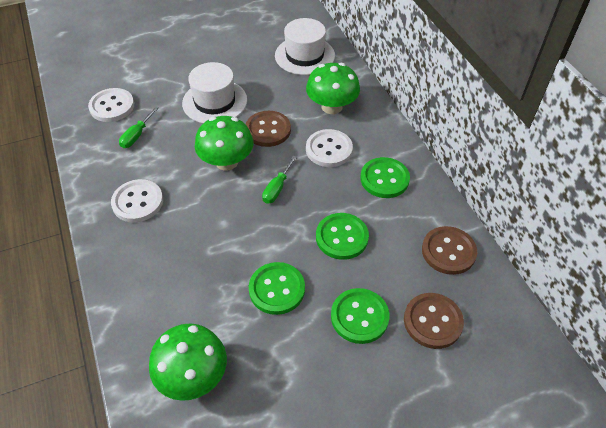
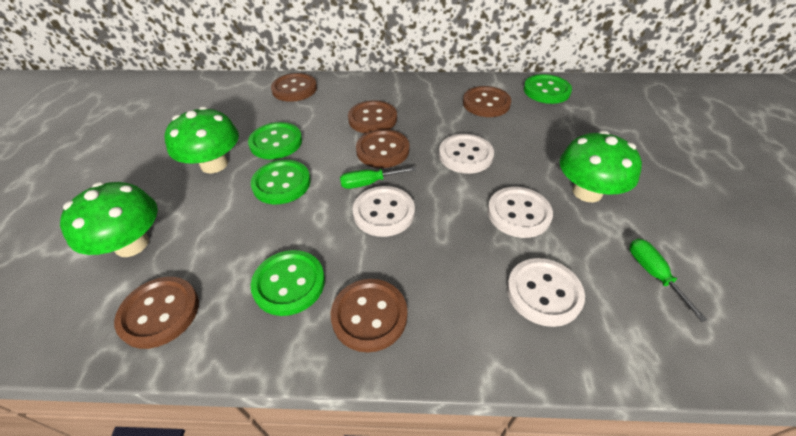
brown button: [246,111,291,147] [404,293,464,349] [422,226,477,275] = 3 -> [114,277,199,349] [271,73,317,102] [331,279,407,352] [348,100,397,134] [356,129,409,168] [463,86,511,117] = 6
white button: [88,88,134,122] [111,179,163,223] [306,129,353,167] = 3 -> [352,186,415,237] [439,134,494,174] [488,187,553,238] [507,258,585,327] = 4
white hat: [182,62,247,123] [275,18,335,75] = 2 -> none = 0

